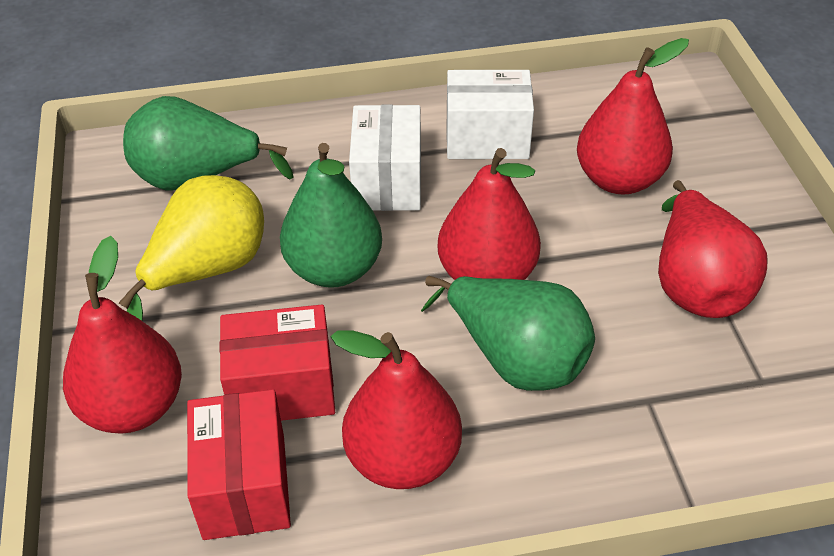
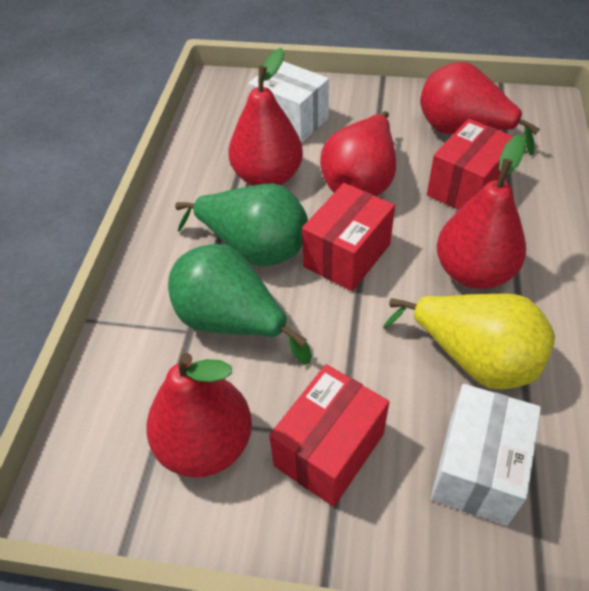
green pear: [123,96,294,190] [280,143,382,288] [421,276,595,391] = 3 -> [168,244,312,365] [175,183,308,266] = 2
red box: [187,389,291,540] [220,304,335,421] = 2 -> [269,364,389,507] [302,183,395,291] [427,119,513,210] = 3

